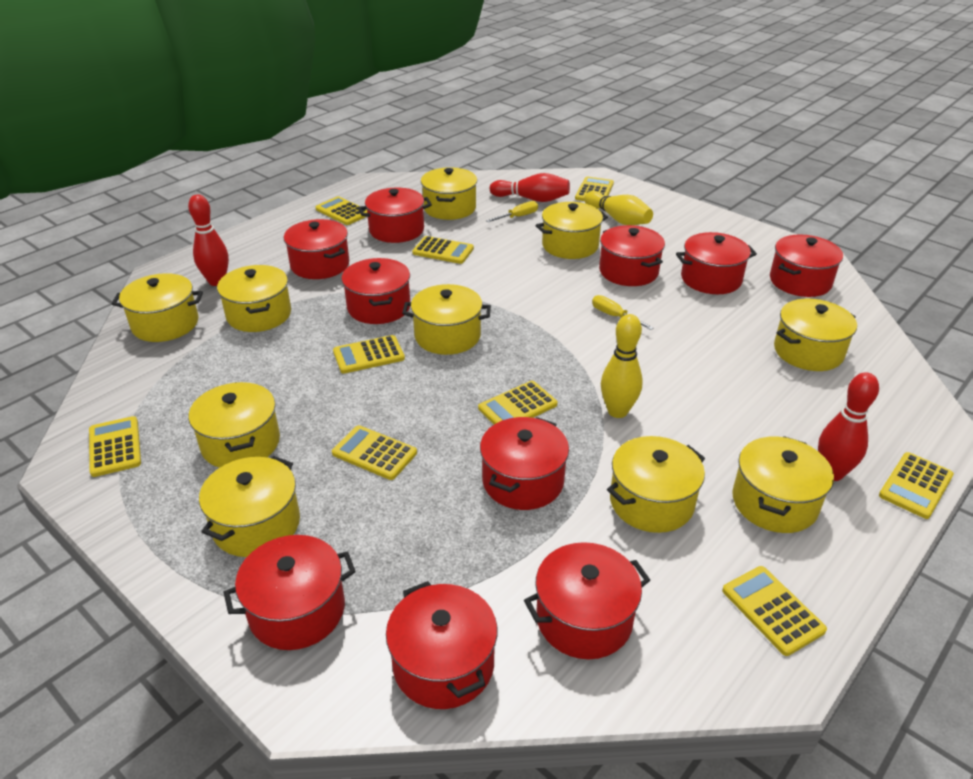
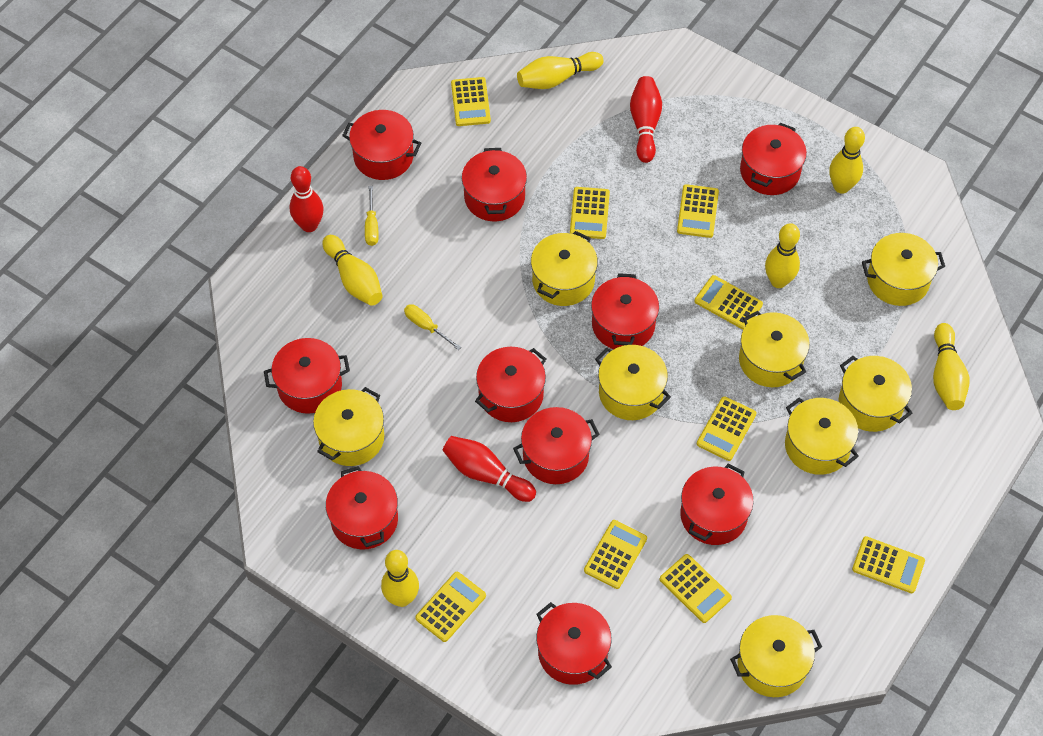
yellow bowling pin: [584,191,653,225] [601,314,643,418] = 2 -> [322,235,382,306] [381,550,419,607] [517,52,604,89] [765,223,800,288] [829,127,865,194] [933,323,970,410] = 6
yellow pot: [112,273,203,342] [189,382,280,468] [199,456,300,557] [217,265,291,332] [402,284,491,355] [421,167,477,220] [536,202,608,259] [607,436,705,533] [732,436,834,533] [774,299,857,371] = 10 -> [313,387,384,466] [531,231,598,306] [595,345,671,420] [730,615,822,697] [739,311,810,387] [785,398,859,475] [839,356,913,432] [862,233,945,306] = 8

